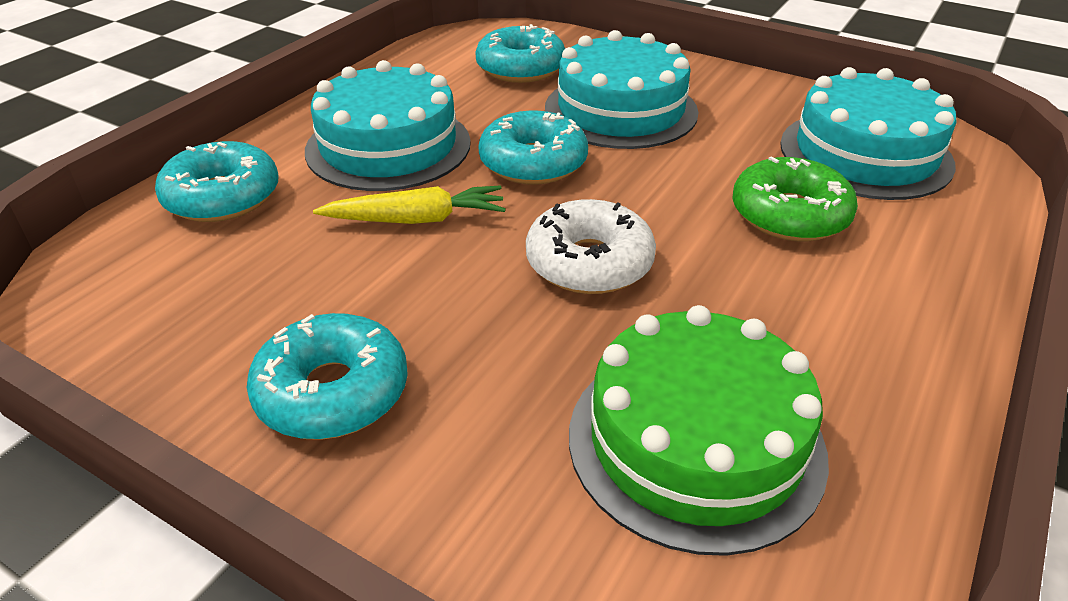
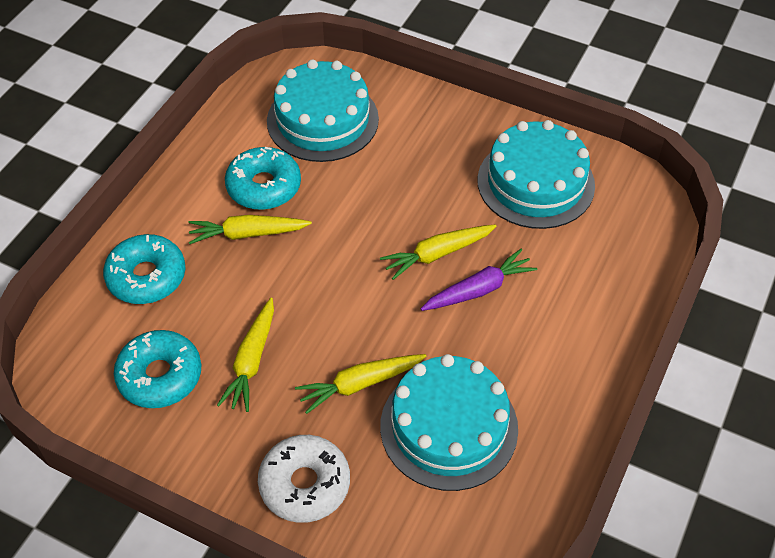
green cake: [569,305,829,556] = 1 -> none = 0
green donut: [732,156,858,242] = 1 -> none = 0
purple carrot: none = 0 -> [421,249,537,311] = 1
turquoise donut: [155,141,279,222] [247,313,408,440] [475,24,565,83] [478,111,588,185] = 4 -> [103,234,186,304] [114,330,201,408] [225,147,301,210] = 3
yellow carrot: [313,186,506,224] = 1 -> [188,215,312,244] [217,298,274,412] [295,354,426,414] [380,225,496,280] = 4

